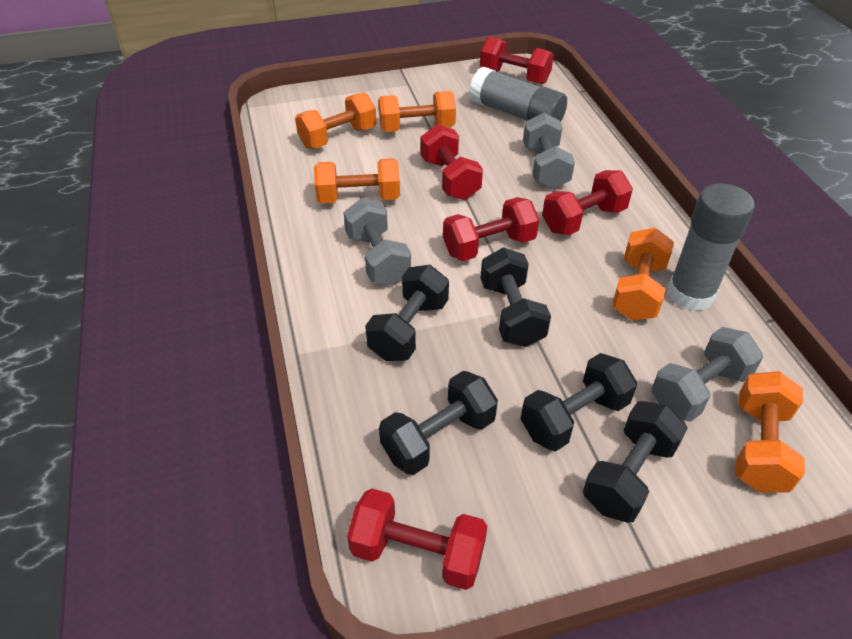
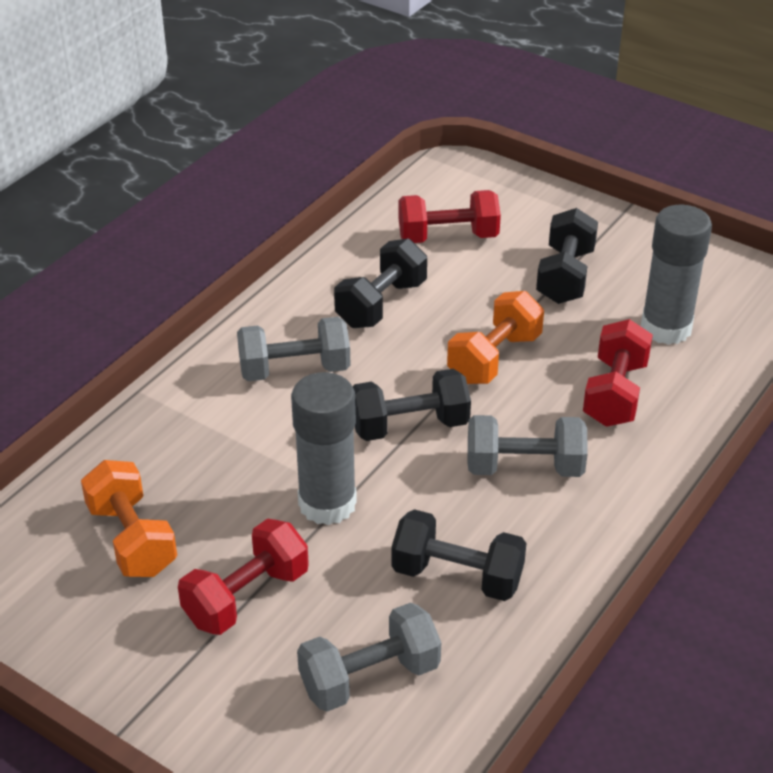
black dumbbell: [365,265,449,361] [379,371,498,475] [481,248,551,347] [521,353,637,451] [583,401,687,523] = 5 -> [334,238,427,328] [353,369,471,441] [391,509,526,601] [536,208,598,304] = 4
orange dumbbell: [295,92,377,149] [314,158,400,204] [378,91,456,132] [612,228,674,321] [735,371,805,493] = 5 -> [81,460,177,577] [447,291,544,384] = 2
red dumbbell: [347,488,487,590] [421,124,483,200] [443,197,539,261] [480,36,554,84] [542,170,633,235] = 5 -> [178,519,309,635] [398,190,501,243] [583,319,653,427] = 3

